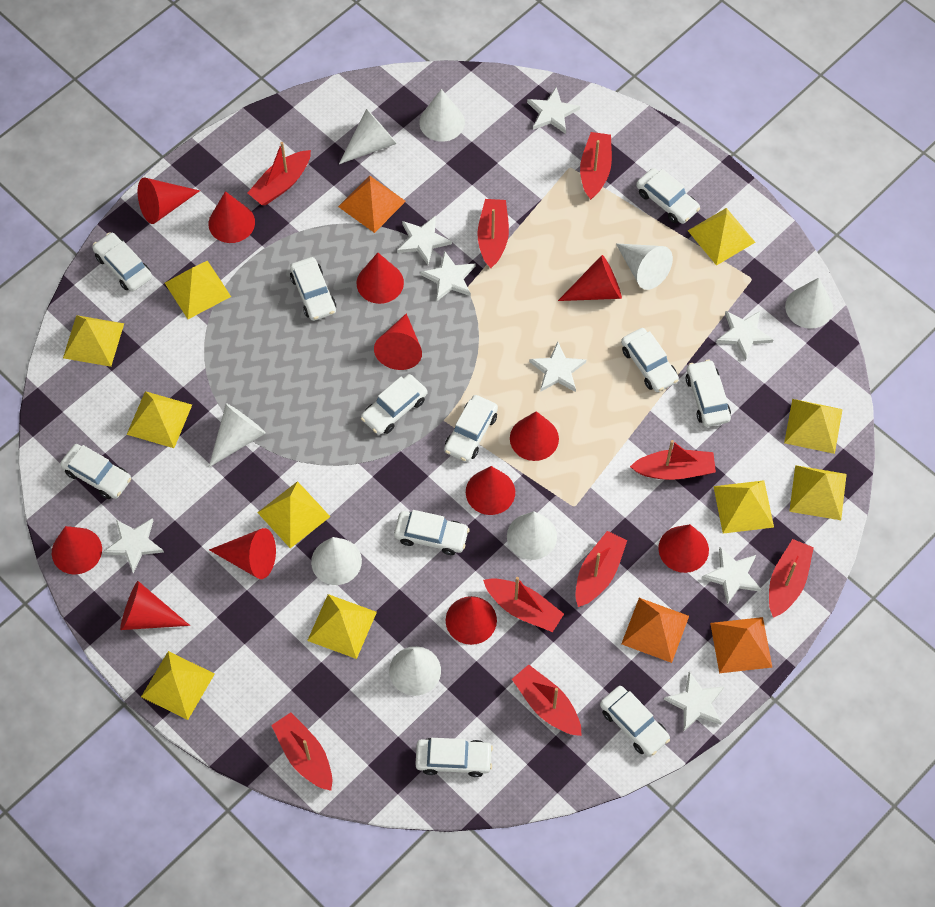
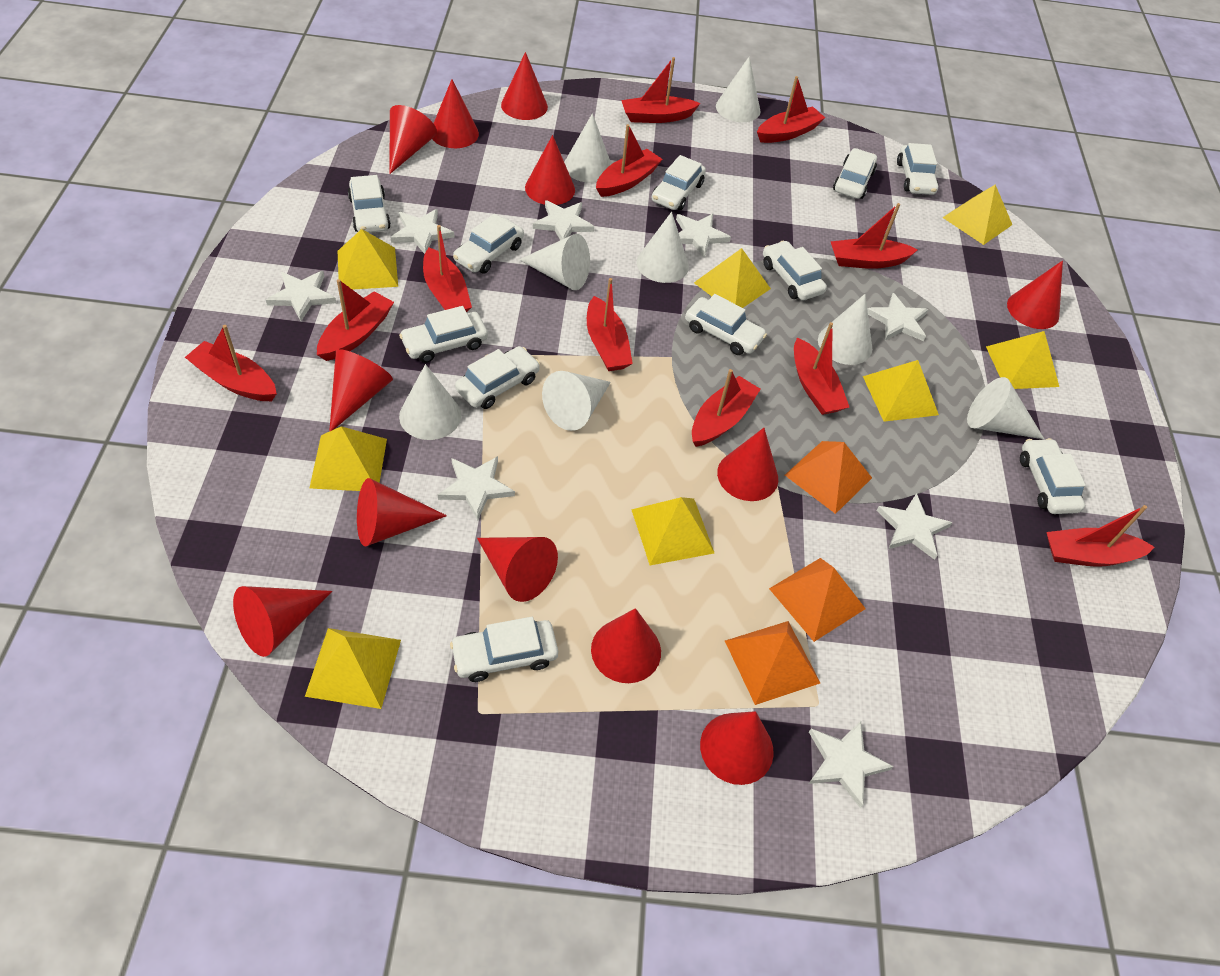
red boat: [248,142,311,205] [271,712,332,791] [477,199,509,268] [483,577,564,632] [512,664,582,736] [576,531,627,607] [580,132,612,200] [630,440,716,480] [769,539,814,618] = 9 -> [185,325,277,401] [317,279,394,361] [423,225,472,312] [587,278,633,371] [596,124,663,197] [621,57,700,123] [692,369,761,447] [757,76,825,143] [794,322,849,415] [830,203,917,269] [1046,505,1155,567] = 11
yellow pyramid: [63,315,124,367] [127,391,192,448] [141,651,215,720] [165,261,231,319] [257,481,330,548] [307,594,377,659] [688,208,755,266] [713,480,774,534] [784,399,843,454] [789,465,847,520] = 10 -> [305,628,401,709] [310,426,387,491] [338,229,398,290] [631,497,714,565] [694,248,771,308] [863,360,939,422] [942,185,1012,245] [986,331,1059,389] = 8

